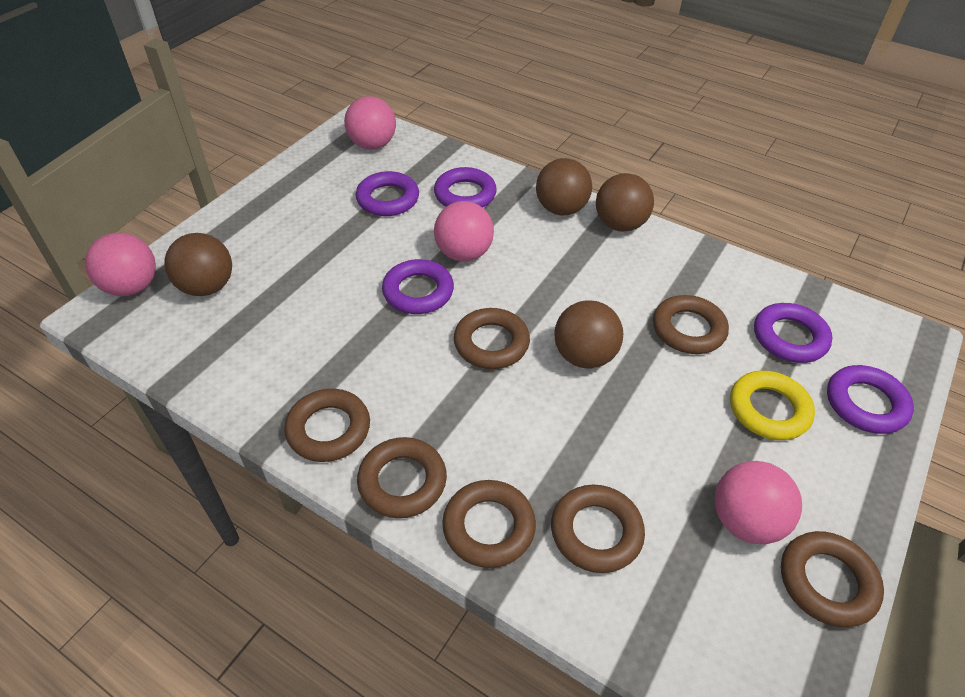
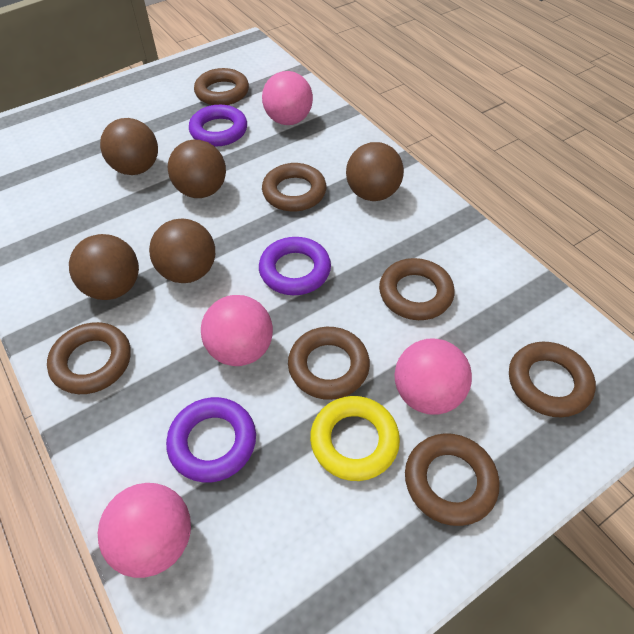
brown ball: [164,233,232,296] [536,158,592,216] [554,300,623,369] [596,173,654,232] = 4 -> [69,234,139,300] [100,118,158,175] [149,218,215,283] [168,139,226,198] [346,142,404,201] = 5
purple ring: [356,171,419,216] [382,259,454,314] [434,167,497,208] [754,303,832,363] [827,365,914,434] = 5 -> [166,397,256,482] [189,105,247,146] [259,237,331,295] = 3

